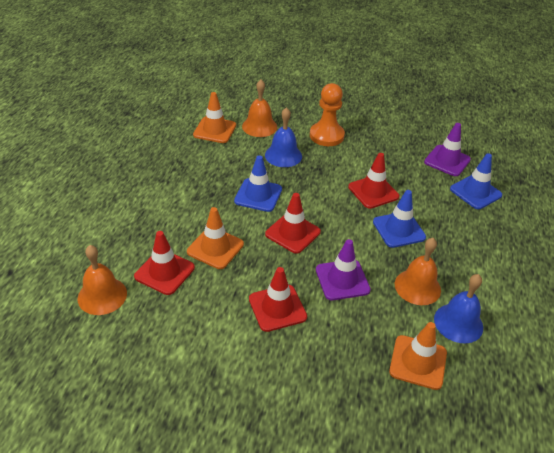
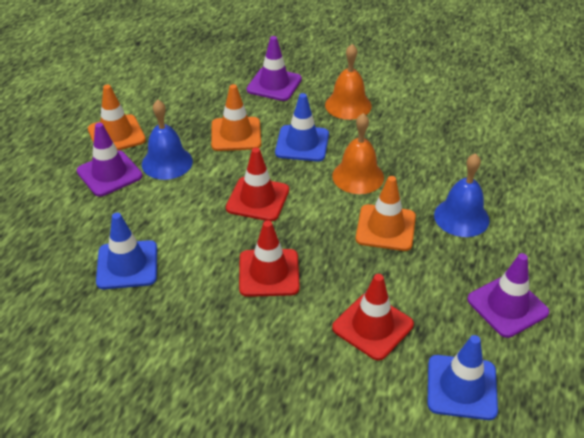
orange bell: [78,245,127,315] [242,80,277,137] [395,238,441,305] = 3 -> [325,44,372,120] [332,113,384,194] = 2
orange pawn: [310,83,345,146] = 1 -> none = 0
purple traffic cone: [316,239,371,300] [424,123,471,176] = 2 -> [77,123,143,197] [247,36,302,101] [467,253,549,338] = 3
red traffic cone: [134,231,195,295] [249,267,307,332] [265,193,321,254] [348,153,399,209] = 4 -> [226,148,289,221] [239,220,300,297] [332,274,414,360] = 3

